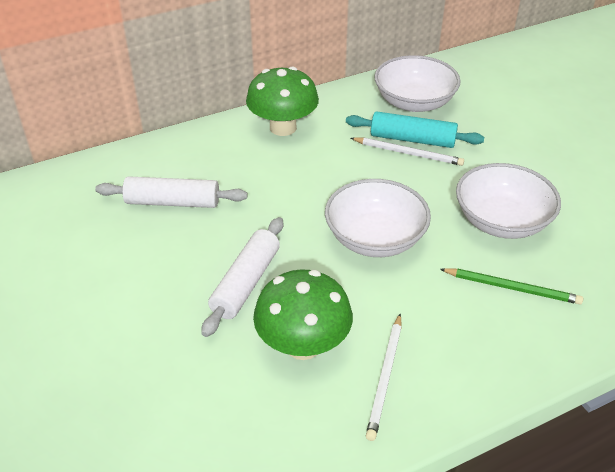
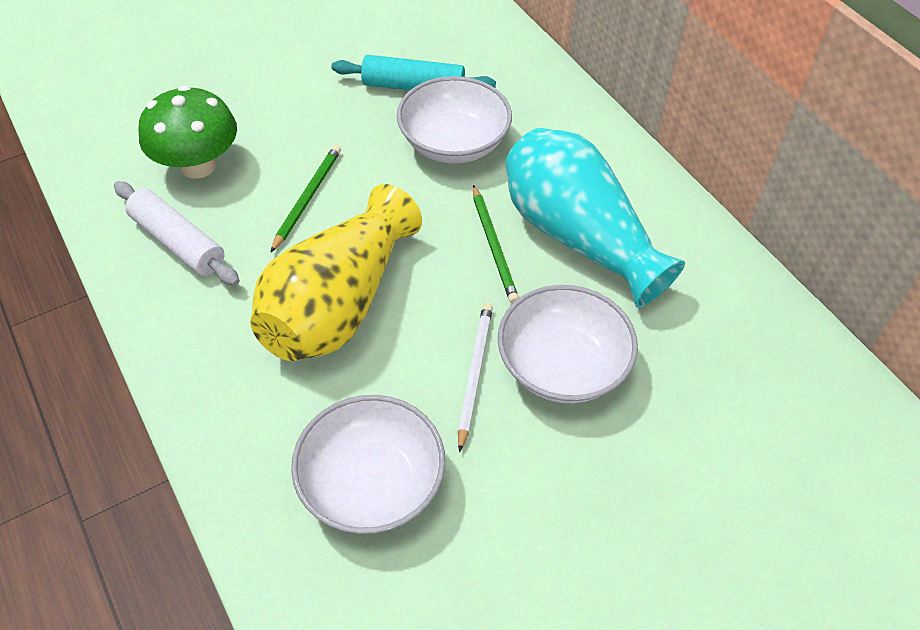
green mushroom: [246,67,319,136] [253,269,353,360] = 2 -> [139,85,237,179] = 1
green pencil: [440,268,583,305] = 1 -> [270,145,341,253] [473,185,519,304] = 2
turquoise vase: none = 0 -> [505,128,685,308] = 1
white pencil: [351,137,464,166] [366,314,402,441] = 2 -> [458,303,493,452] = 1
white rolling pin: [95,176,248,208] [201,217,283,337] = 2 -> [114,181,240,286] = 1
yellow vase: none = 0 -> [250,184,422,361] = 1

